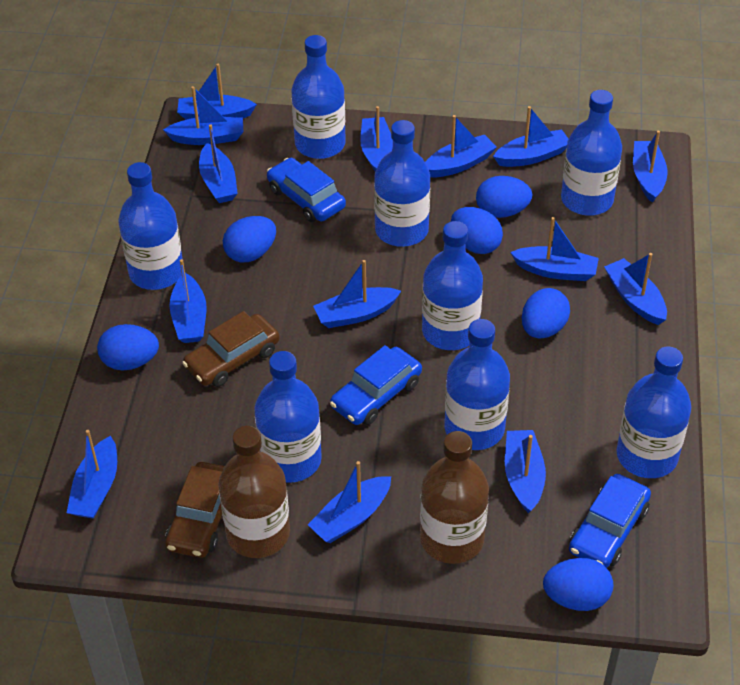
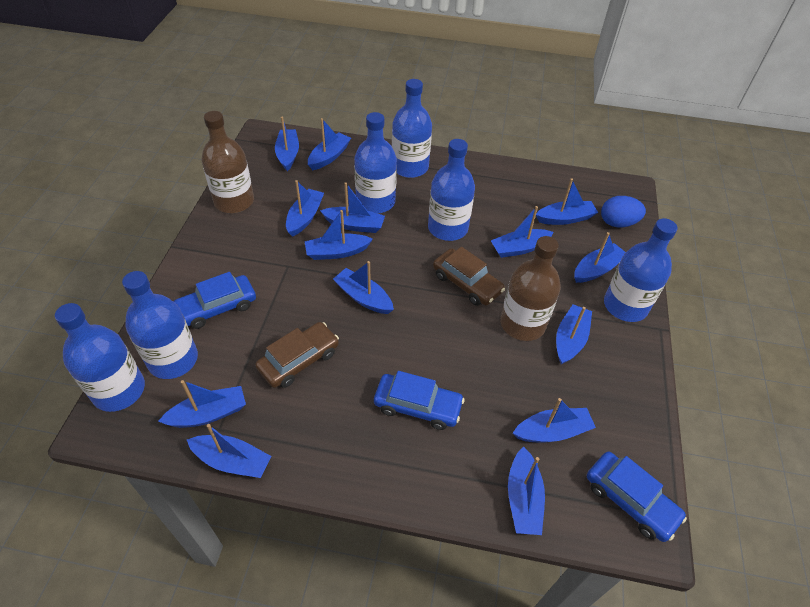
blue bottle: [119,162,183,290] [254,351,322,483] [291,35,346,159] [374,120,431,247] [422,221,483,350] [444,319,510,450] [561,90,622,216] [616,346,691,478] = 8 -> [55,303,145,412] [122,271,198,379] [354,112,397,214] [392,79,432,178] [428,139,475,241] [604,218,678,322] = 6
blue egg: [97,324,159,370] [223,216,276,262] [451,207,503,254] [476,176,532,218] [522,288,570,338] [543,558,613,611] = 6 -> [601,196,646,227] = 1

